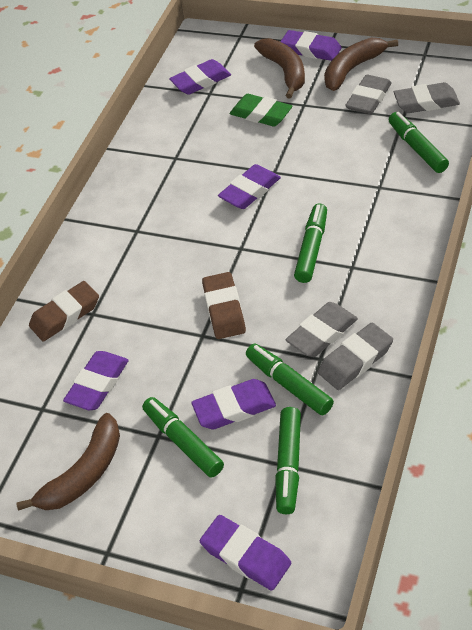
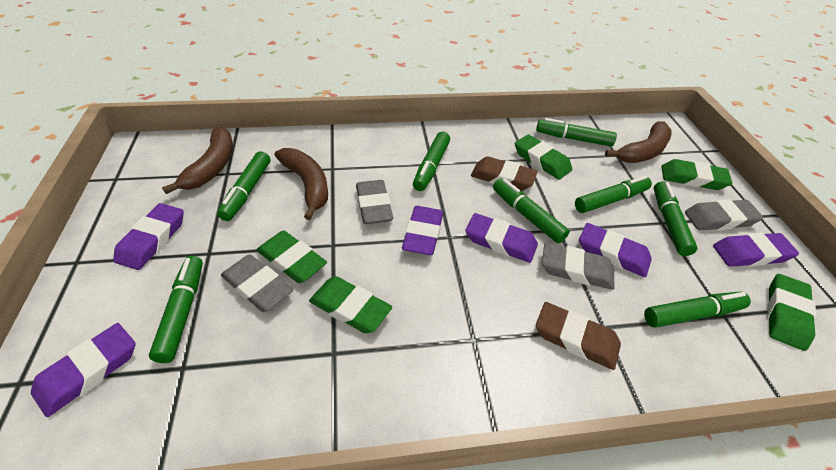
green eraser: [230,94,292,126] = 1 -> [256,231,327,283] [309,276,392,333] [515,134,573,180] [661,159,732,190] [767,274,816,351] = 5
green marker: [142,397,224,478] [246,343,334,415] [275,407,301,514] [294,204,327,283] [389,112,449,173] = 5 -> [149,256,203,363] [217,151,270,221] [413,132,450,191] [493,178,570,243] [536,118,617,147] [575,175,652,213] [644,292,751,328] [654,182,697,256] = 8

